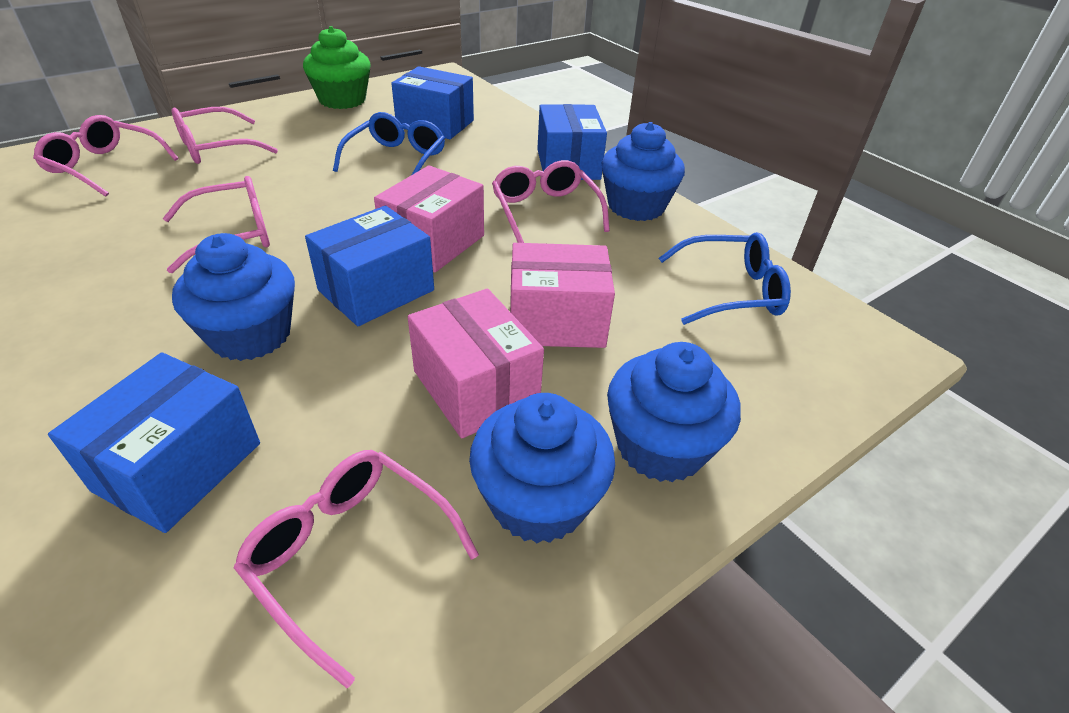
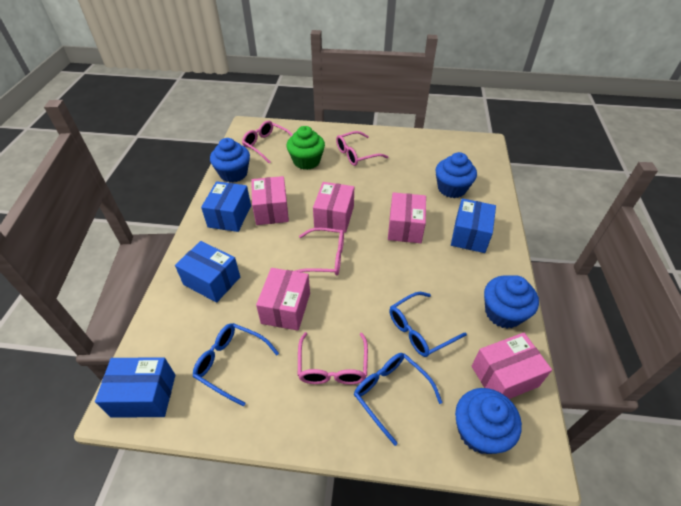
blue glasses: [333,112,445,175] [659,232,791,325] = 2 -> [193,323,279,407] [354,353,443,446] [389,292,467,357] = 3
pink box: [374,165,484,272] [408,288,544,438] [510,243,615,348] = 3 -> [251,176,289,225] [256,268,310,331] [313,182,354,233] [388,192,426,243] [472,333,552,399] = 5
pink glasses: [33,115,179,197] [163,176,270,273] [171,107,278,164] [234,450,479,688] [492,160,610,243] = 5 -> [242,121,293,163] [295,228,344,275] [298,332,368,385] [336,131,388,166] = 4

